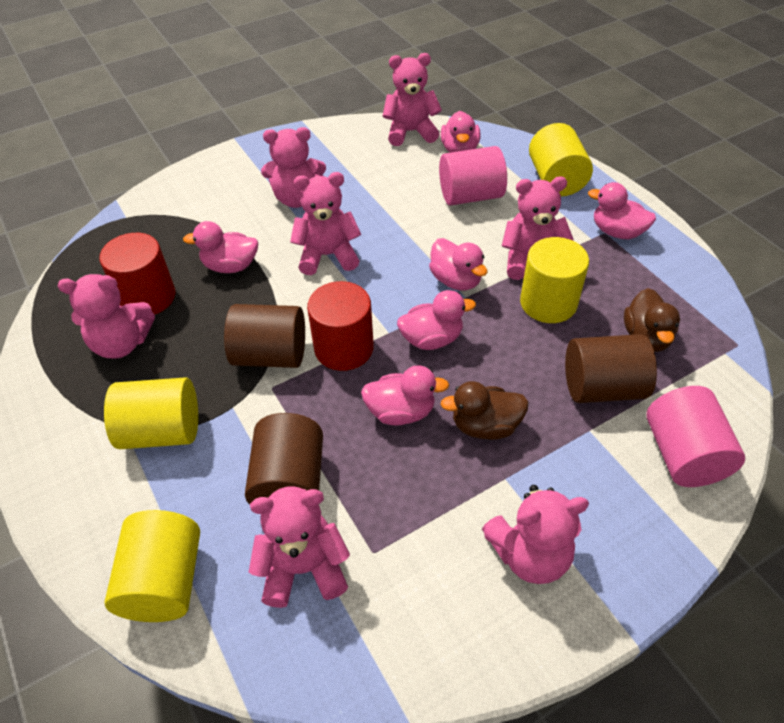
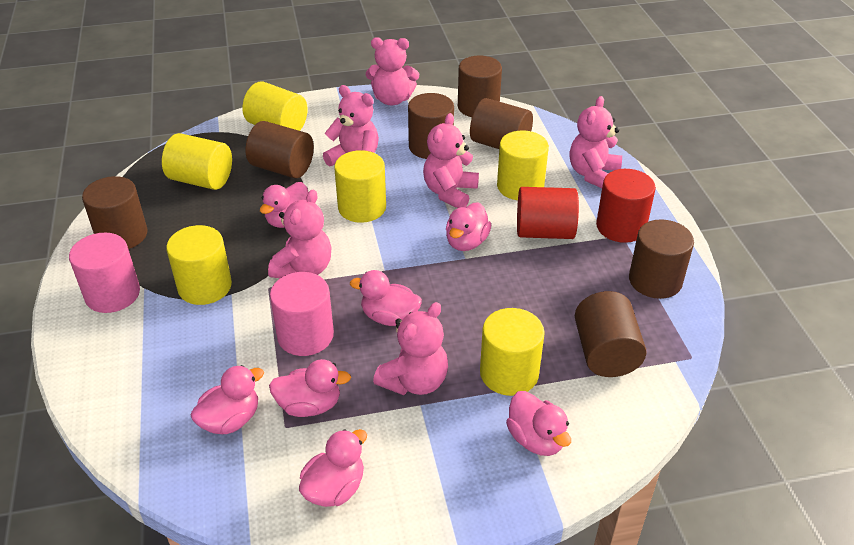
brown cylinder: [224,304,305,368] [245,413,323,505] [565,334,657,403] = 3 -> [82,176,148,249] [246,121,314,178] [408,93,454,159] [458,56,502,117] [470,98,533,149] [575,291,647,377] [629,219,694,299] = 7
brown duck: [440,381,528,440] [624,288,680,352] = 2 -> none = 0
pink duck: [183,221,258,273] [361,365,449,425] [397,290,476,350] [429,238,488,291] [441,111,480,153] [588,182,656,239] = 6 -> [191,365,264,434] [260,182,308,228] [269,359,351,417] [299,429,367,507] [350,270,422,326] [446,202,491,251] [506,391,571,456] = 7
pink teddy bear: [58,274,155,359] [249,487,350,608] [261,127,326,208] [290,172,361,275] [382,53,442,146] [482,485,589,584] [502,176,574,280] = 7 -> [268,190,332,278] [323,85,379,167] [366,37,419,105] [373,302,448,395] [423,113,479,208] [570,96,622,188] = 6
yellow cylinder: [104,377,198,449] [104,510,200,622] [520,237,589,323] [529,123,593,196] = 4 -> [162,133,232,190] [166,225,232,305] [243,81,308,131] [334,150,386,223] [480,308,545,396] [497,130,549,200] = 6

